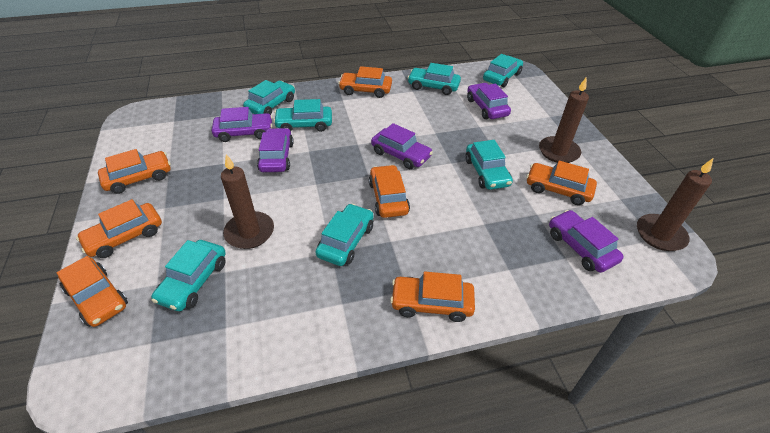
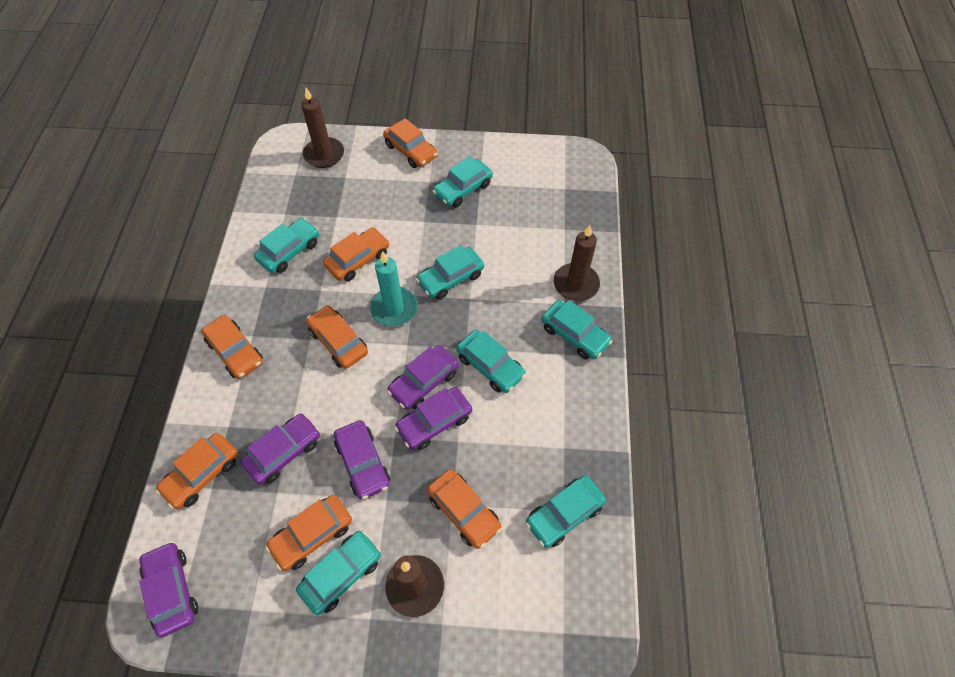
turquoise candle: none = 0 -> [370,251,418,327] = 1

